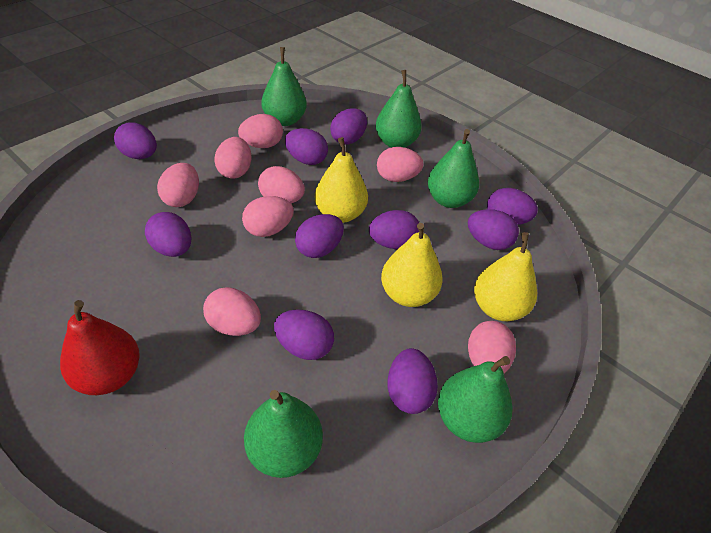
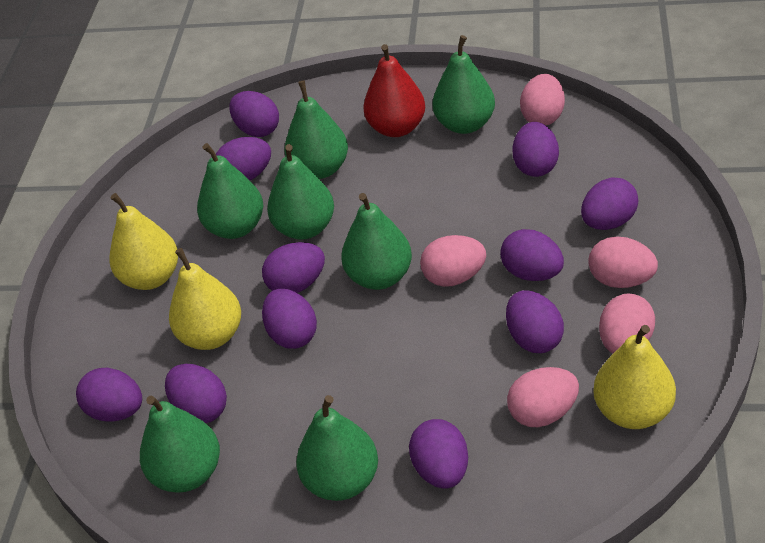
green pear: [244,390,323,478] [261,47,307,126] [376,70,422,148] [428,129,479,208] [438,356,512,443] = 5 -> [140,395,220,493] [197,143,263,239] [267,144,334,240] [285,80,348,179] [296,395,378,501] [341,193,412,290] [432,35,495,134] = 7
pink egg: [157,163,199,207] [203,287,261,336] [214,137,251,178] [238,114,283,148] [242,196,294,237] [258,166,305,203] [377,147,423,182] [468,321,516,373] = 8 -> [420,235,486,287] [507,367,579,427] [520,74,565,125] [588,236,658,288] [599,293,655,353] = 5
purple egg: [114,122,157,159] [145,212,191,257] [274,309,334,360] [285,128,328,165] [295,214,344,258] [330,108,367,145] [369,210,419,249] [387,348,438,414] [468,209,519,250] [487,188,538,225] = 10 -> [76,368,142,422] [165,364,227,423] [216,137,271,180] [229,91,279,137] [262,242,325,293] [262,289,317,349] [409,419,468,489] [500,229,564,281] [506,290,564,353] [512,122,559,177] [581,177,639,230] = 11

